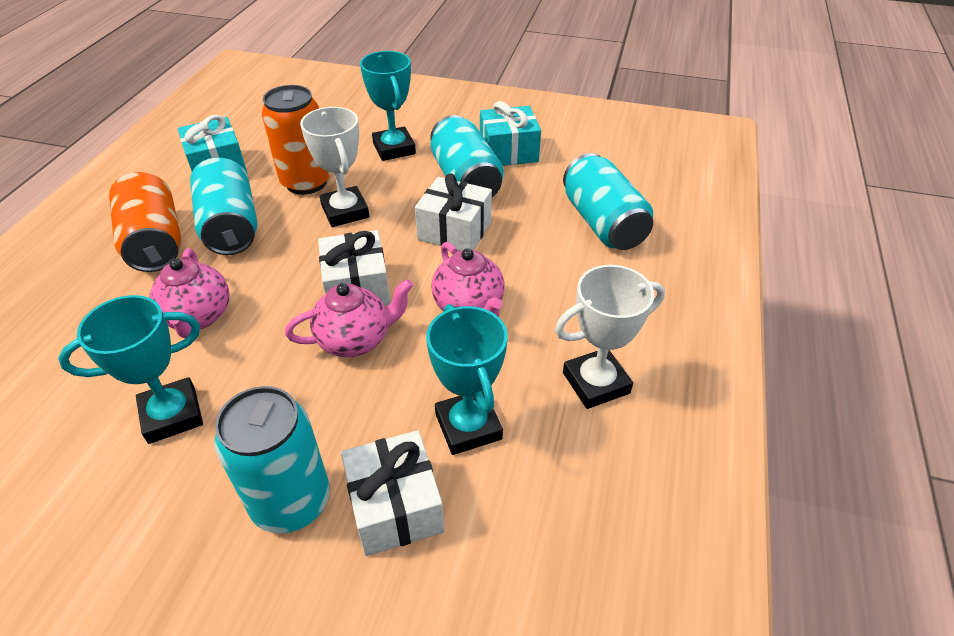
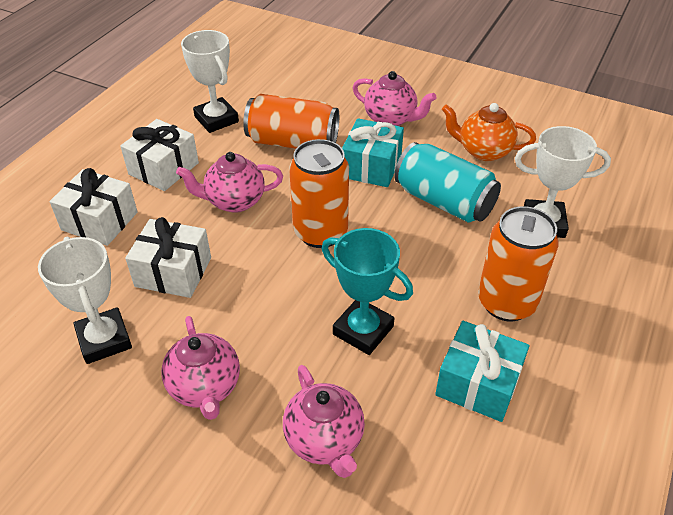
orange can: [109,172,182,272] [262,85,331,195] = 2 -> [243,94,339,149] [289,139,349,248] [478,206,559,321] = 3
orange teapot: none = 0 -> [442,103,536,161] = 1
pink teapot: [150,248,229,338] [285,279,413,357] [431,242,505,317] = 3 -> [161,316,240,420] [176,152,283,213] [283,365,365,478] [352,71,436,126] = 4
turquoise can: [190,157,258,255] [214,386,330,533] [430,115,504,197] [563,153,653,250] = 4 -> [394,142,501,223] = 1
turquoise trophy: [58,295,203,444] [360,51,416,161] [426,304,508,455] = 3 -> [322,228,413,355] = 1
white trophy: [300,107,369,227] [555,265,665,409] = 2 -> [38,237,132,364] [181,30,239,133] [515,126,611,238] = 3

